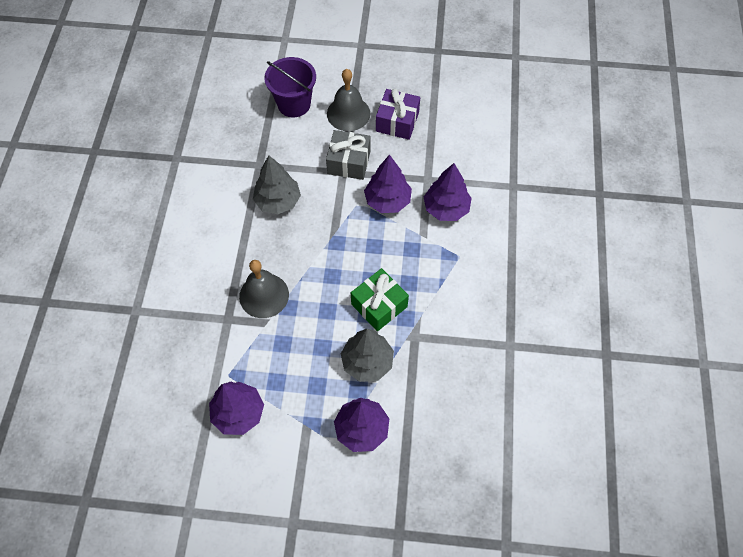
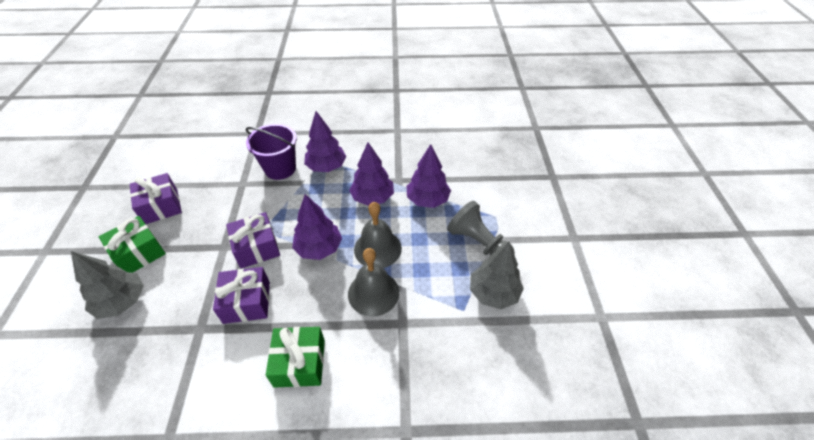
green gift: [351,268,409,331] = 1 -> [99,216,166,273] [266,327,325,388] = 2
grey gift: [326,130,371,180] = 1 -> none = 0
grey pawn: none = 0 -> [447,201,515,255] = 1
purple gift: [376,89,420,140] = 1 -> [130,173,182,224] [213,267,270,324] [226,212,280,269] = 3

